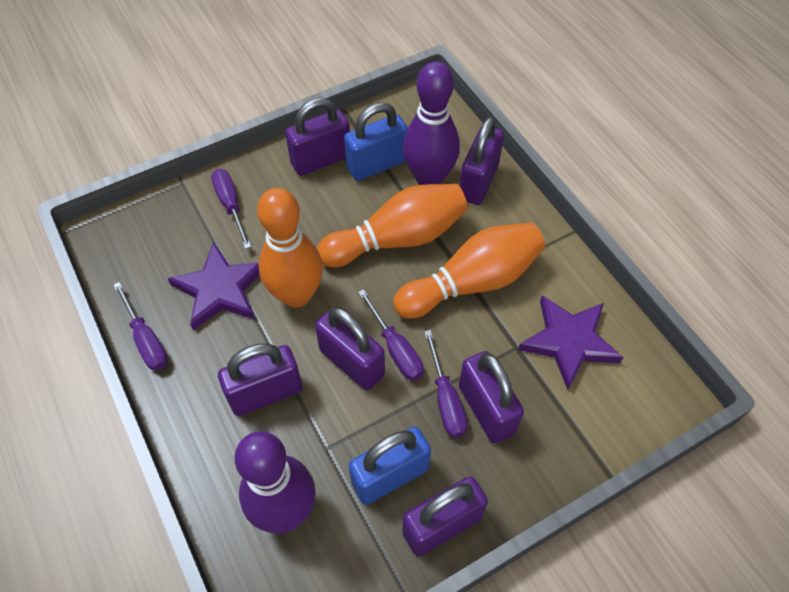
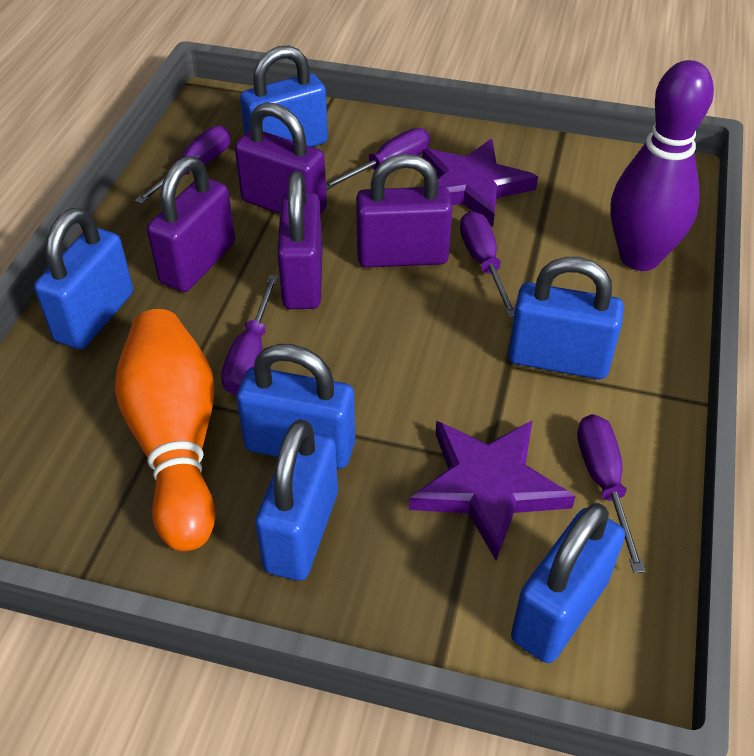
blue padlock: [344,103,408,181] [348,427,431,505] = 2 -> [34,208,133,349] [236,344,355,469] [240,45,328,147] [255,419,338,581] [508,257,624,379] [511,503,625,663] = 6
orange bowling pin: [257,188,323,308] [317,184,468,267] [393,223,545,319] = 3 -> [115,309,216,551] = 1
purple bowling pin: [235,431,316,534] [403,61,460,185] = 2 -> [611,60,714,271] = 1
purple padlock: [218,343,302,416] [285,98,350,176] [315,307,385,391] [402,476,488,556] [459,351,524,443] [460,117,504,205] = 6 -> [147,156,235,292] [235,102,327,214] [277,171,323,309] [356,154,452,268] = 4
purple screwdriver: [114,282,168,371] [211,169,251,249] [358,289,424,381] [424,330,467,438] = 4 -> [135,126,230,204] [221,275,279,395] [326,128,430,190] [460,211,515,317] [577,414,646,573] = 5

